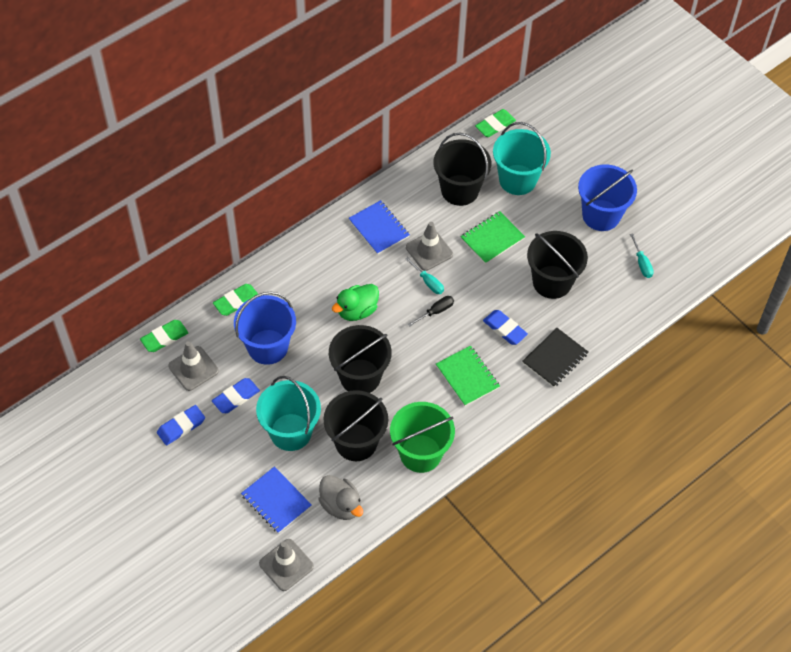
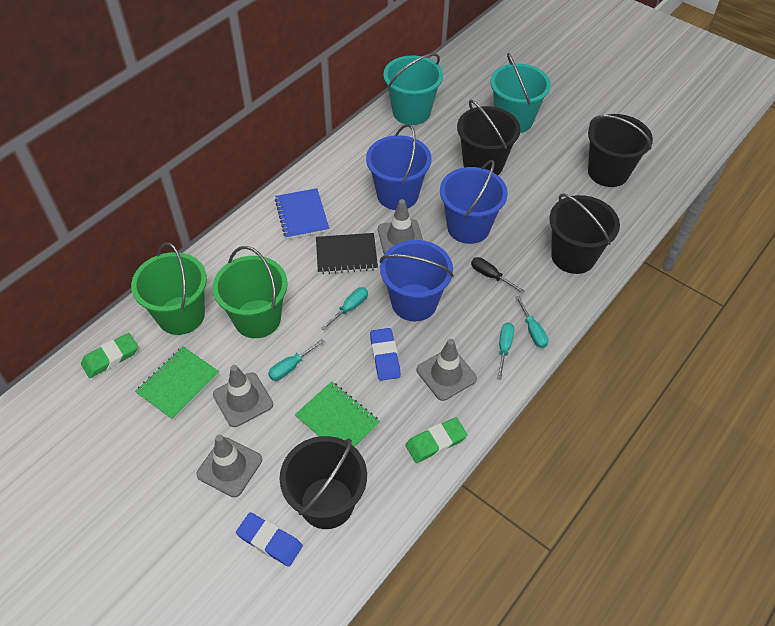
blue bucket: [234,291,296,365] [578,165,637,231] = 2 -> [366,124,432,210] [380,240,454,321] [440,160,508,244] = 3
blue eraser: [157,405,205,445] [212,378,260,413] [483,310,528,345] = 3 -> [236,512,303,567] [370,328,401,381] = 2
blue notebook: [241,466,312,534] [349,200,410,255] = 2 -> [275,188,329,239] = 1
green bucket: [390,402,455,473] = 1 -> [131,242,207,335] [212,246,288,338] = 2
green duck: [332,284,379,321] = 1 -> none = 0
green eraser: [140,320,188,352] [213,284,258,316] [475,109,516,137] = 3 -> [81,333,138,378] [406,417,467,463] = 2
grey duck: [318,475,363,520] = 1 -> none = 0
grey traffic cone: [168,341,219,391] [259,539,314,591] [406,222,453,271] = 3 -> [196,435,262,497] [213,365,273,427] [378,199,423,254] [417,339,477,401] = 4
turquoise screwdriver: [405,257,444,294] [630,233,654,278] = 2 -> [268,339,325,381] [321,287,368,330] [497,323,514,379] [516,296,548,348] = 4

